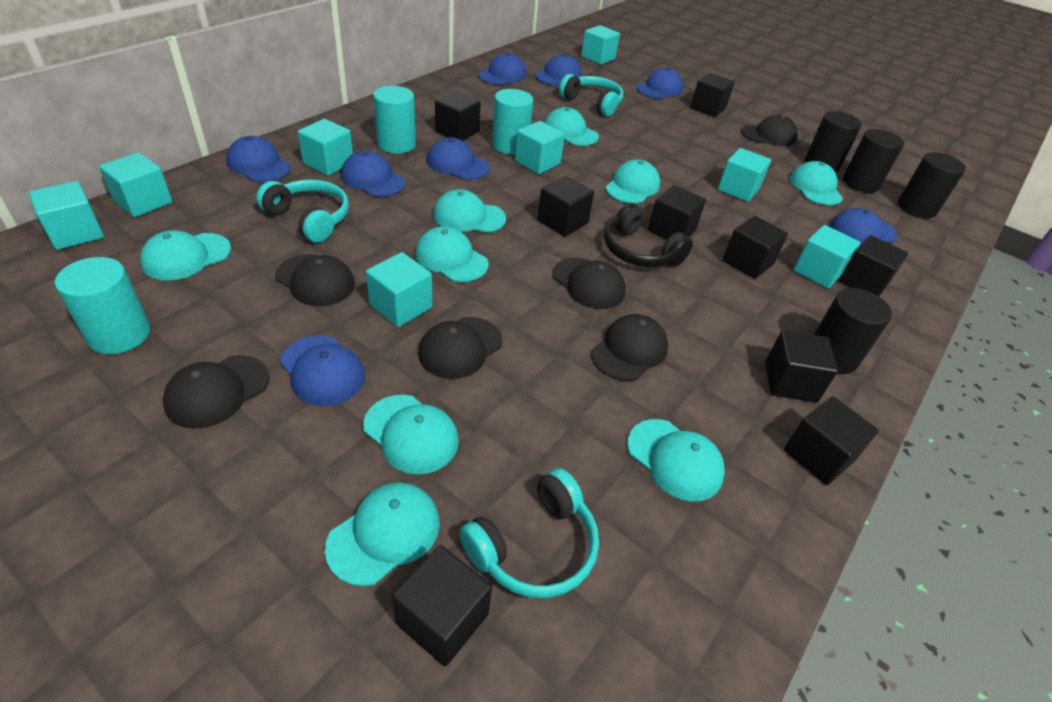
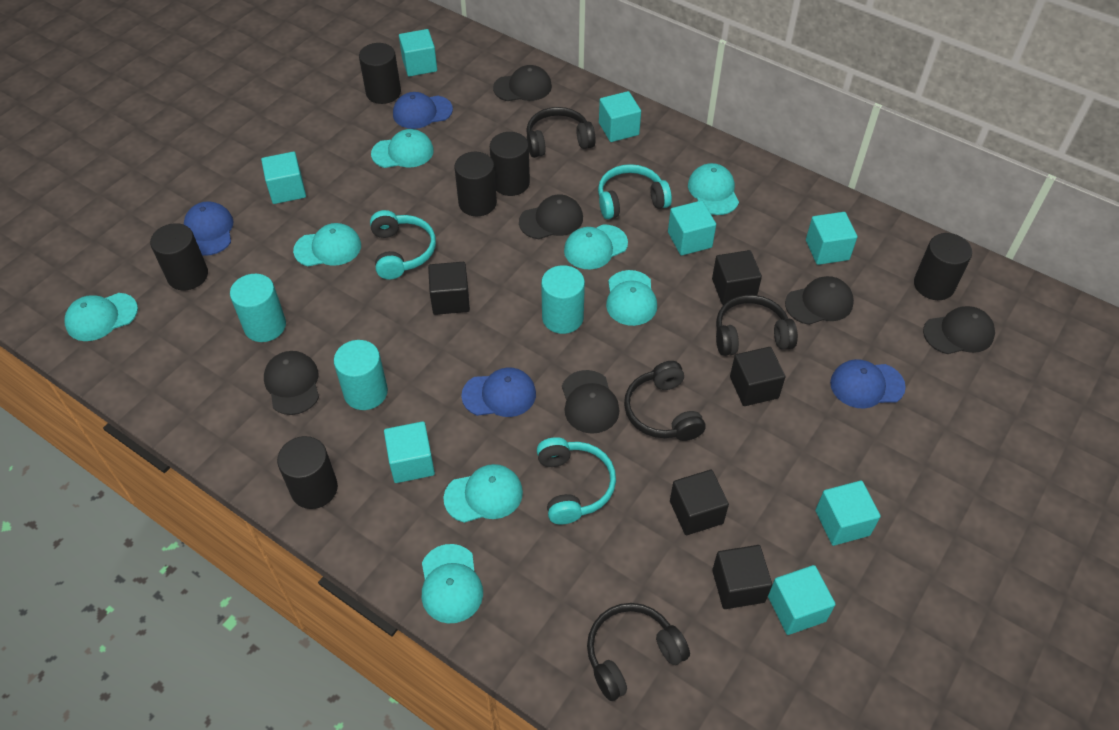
black cube: [392,545,492,666] [435,91,481,141] [537,176,594,237] [648,185,706,240] [690,73,735,117] [723,216,788,279] [765,330,838,402] [784,396,878,485] [839,235,908,296] = 9 -> [428,262,470,315] [670,470,729,535] [712,250,762,305] [712,545,772,609] [730,347,785,406] = 5
black cylinder: [805,111,862,173] [814,288,892,374] [843,129,904,193] [898,152,966,218] = 4 -> [150,223,208,290] [277,436,338,509] [359,43,401,104] [454,152,497,217] [490,132,530,196] [914,233,972,300] = 6
black headphones: [604,203,693,267] = 1 -> [526,107,596,158] [587,603,690,701] [624,361,705,441] [716,295,798,356] = 4
blue cap: [226,136,291,182] [280,335,365,406] [341,151,406,197] [427,137,490,180] [478,53,526,85] [536,54,581,86] [637,68,683,99] [830,208,897,246] = 8 -> [184,201,233,256] [393,92,453,129] [461,368,536,417] [830,359,906,408] = 4
turquoise cap: [140,230,231,280] [325,482,440,586] [363,395,459,474] [415,226,489,282] [433,189,506,233] [544,107,599,146] [606,159,660,204] [627,419,725,502] [790,161,843,205] = 9 -> [64,293,138,341] [293,223,361,266] [371,129,434,168] [422,544,483,624] [443,464,523,523] [564,224,628,269] [606,270,657,326] [688,163,739,215] = 8

